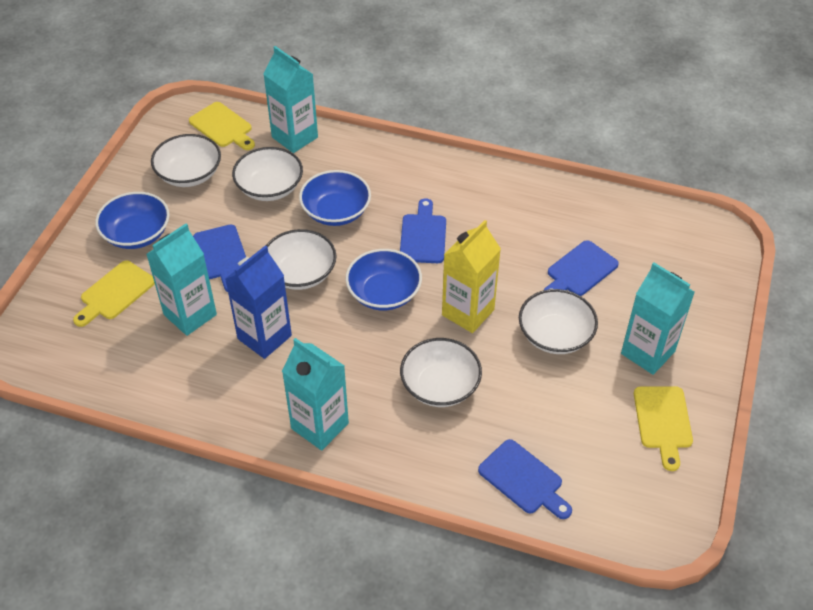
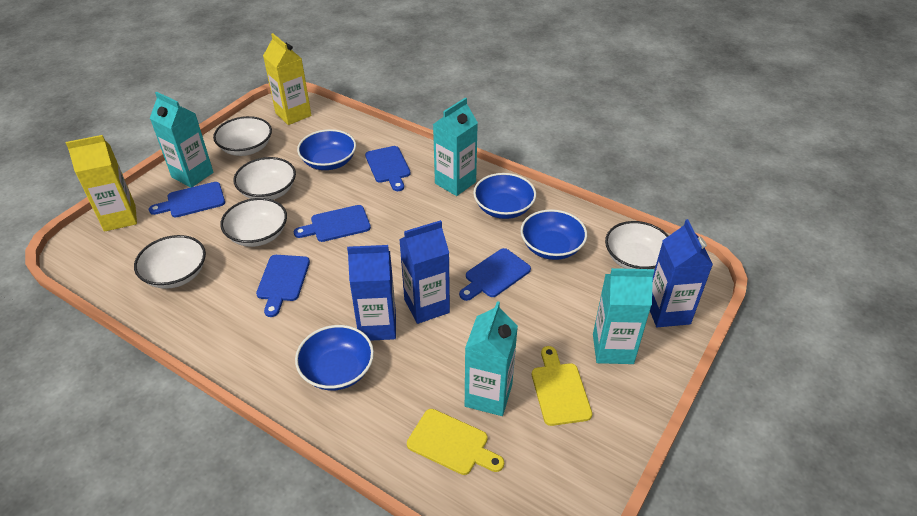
blue bowl: [95,192,170,249] [299,170,371,226] [345,249,422,311] = 3 -> [295,325,374,390] [297,129,356,170] [473,173,536,219] [521,209,587,260] = 4
blue carton: [225,245,292,359] = 1 -> [347,245,396,341] [399,220,450,324] [650,219,713,327] = 3
blue cutting board: [193,225,246,292] [400,198,446,263] [478,439,572,519] [544,240,619,296] = 4 -> [149,182,225,217] [256,255,310,317] [294,205,371,242] [365,146,410,191] [459,248,531,301] = 5
yellow carton: [442,220,501,333] = 1 -> [66,135,137,232] [263,33,311,125] = 2
yellow cutting board: [73,260,155,327] [189,102,255,150] [634,386,693,471] = 3 -> [407,409,504,475] [532,346,592,426] = 2

